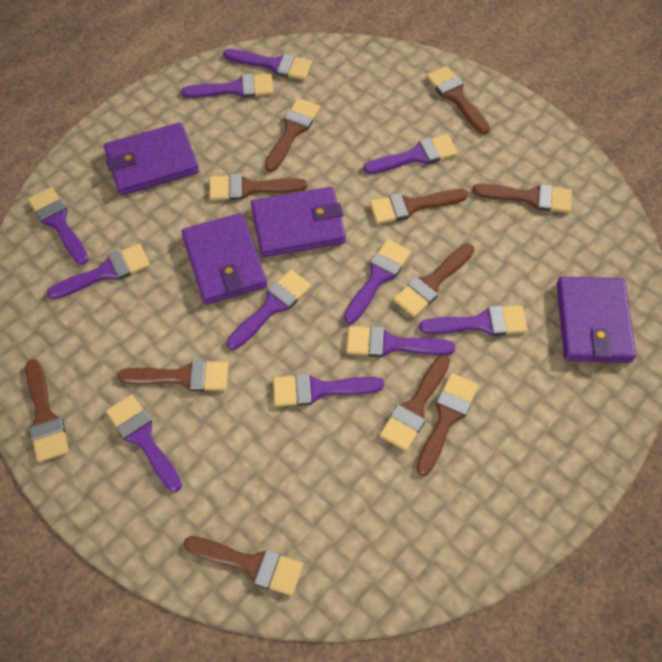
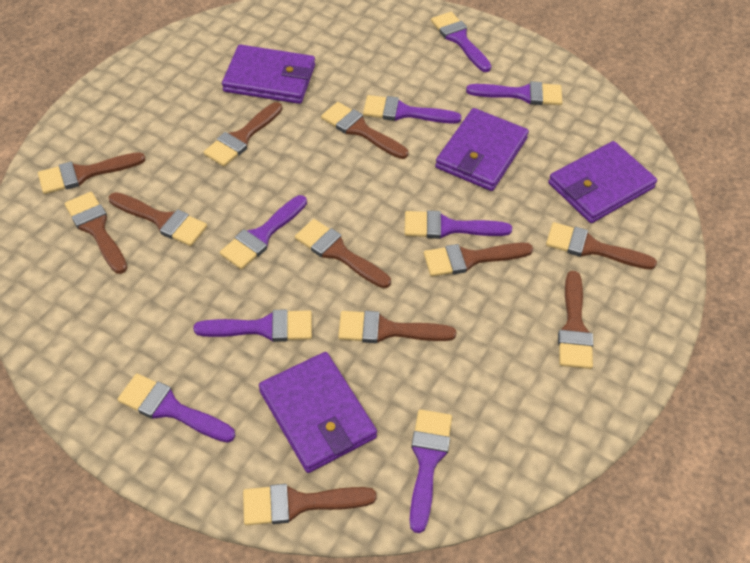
purple brush: [28,187,89,265] [47,244,150,299] [106,394,182,492] [181,74,274,98] [223,49,312,80] [227,269,311,350] [273,373,384,406] [344,239,411,324] [346,326,455,357] [363,134,458,174] [419,305,528,336] = 11 -> [118,373,235,443] [194,309,312,342] [220,195,307,269] [363,95,461,124] [404,210,512,239] [409,409,452,533] [431,12,491,72] [466,81,563,105] = 8

